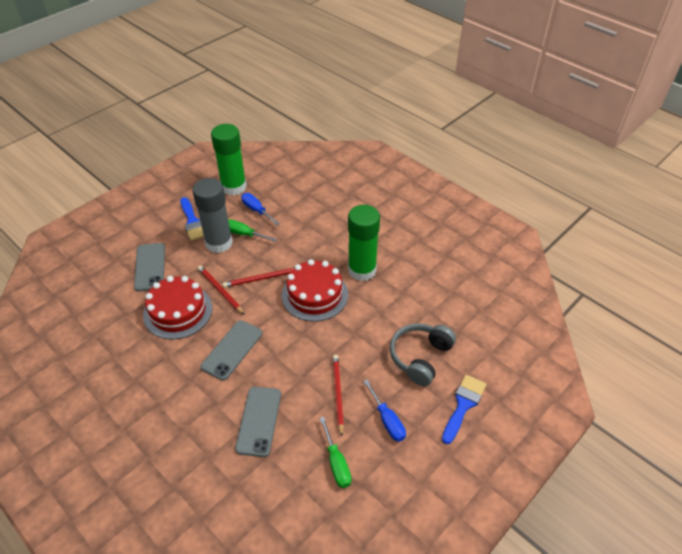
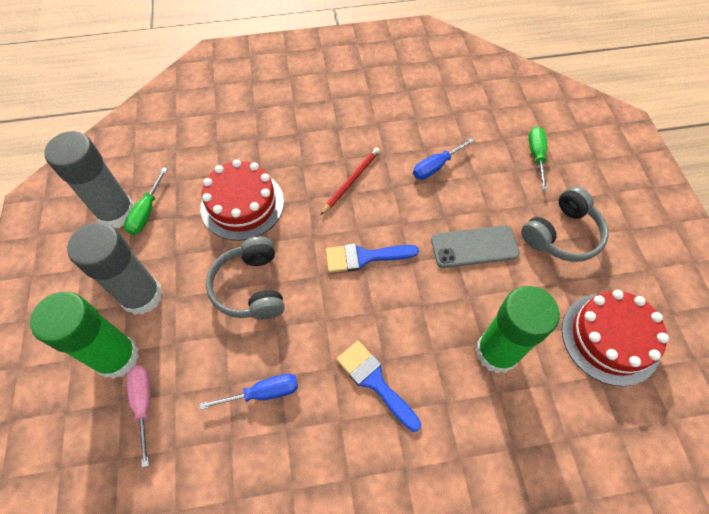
grey glue stick: [192,178,233,253] = 1 -> [44,131,134,228] [67,222,163,315] = 2
grey headphones: [390,323,456,386] = 1 -> [206,237,285,320] [521,186,609,262] = 2
grey phone: [134,243,165,291] [201,320,262,381] [235,387,281,457] = 3 -> [431,225,520,268] = 1
pink screwdriver: none = 0 -> [127,366,151,468] = 1
red pencil: [198,266,245,315] [223,268,294,288] [333,355,344,437] = 3 -> [321,147,380,215] = 1

